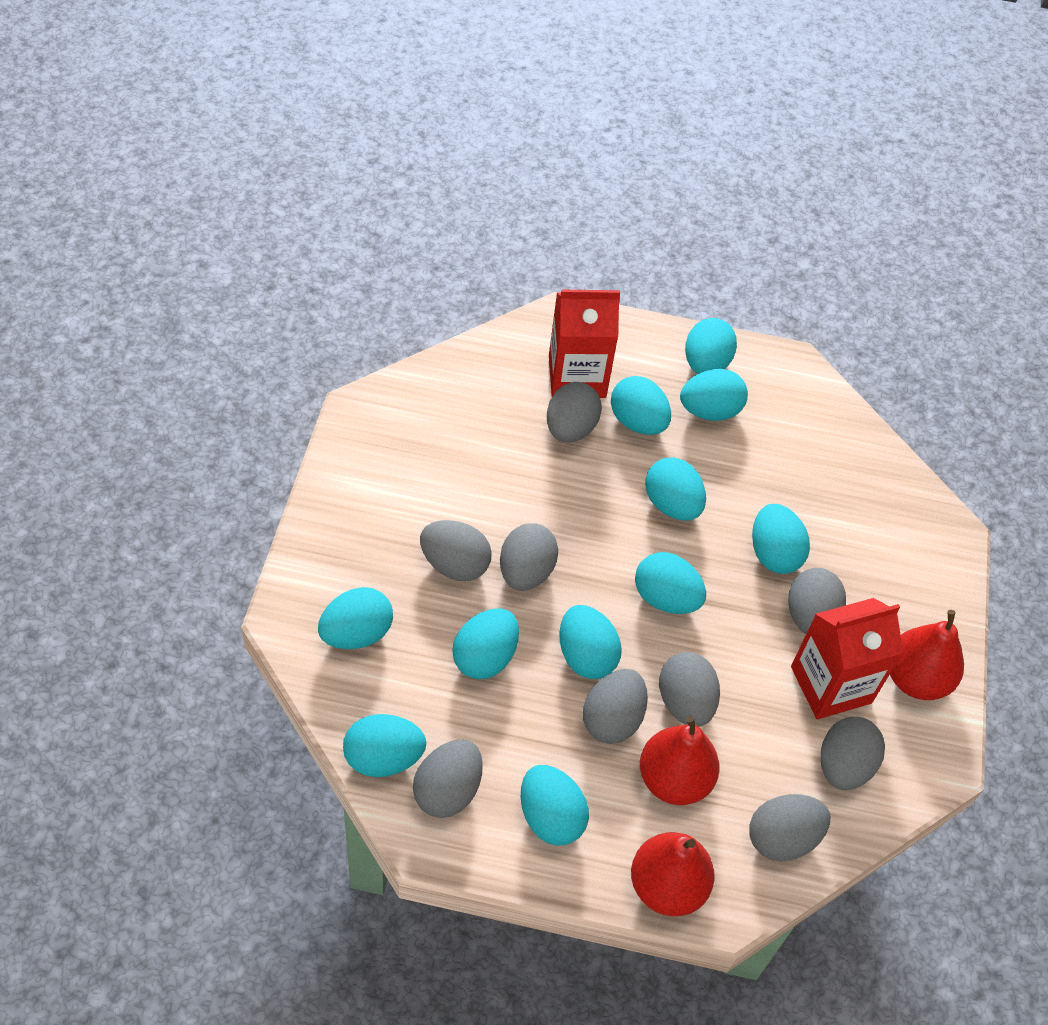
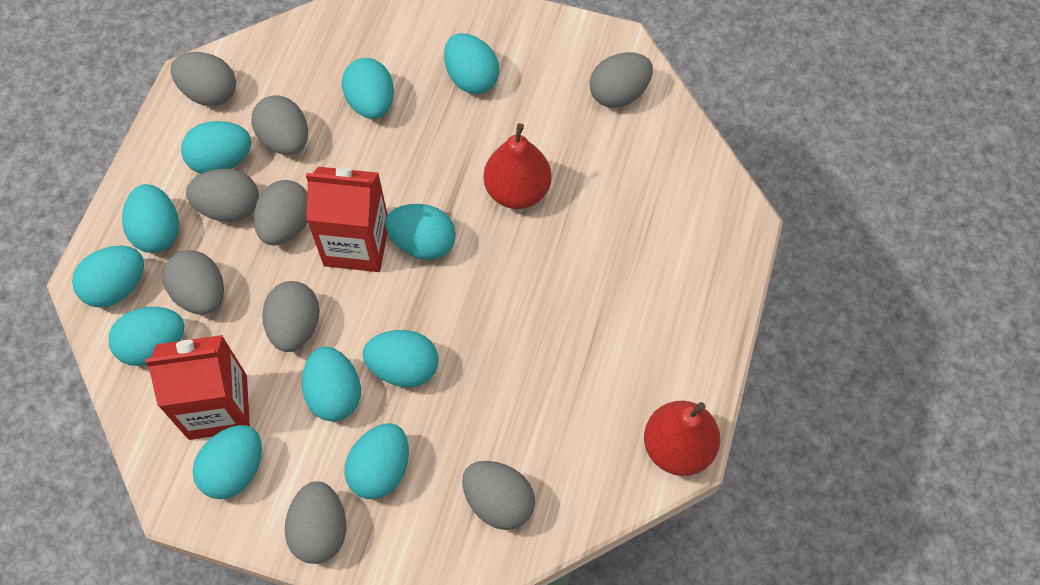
red pear: [631,832,715,916] [640,716,720,805] [890,610,964,700] = 3 -> [484,123,552,209] [644,401,720,476] = 2

